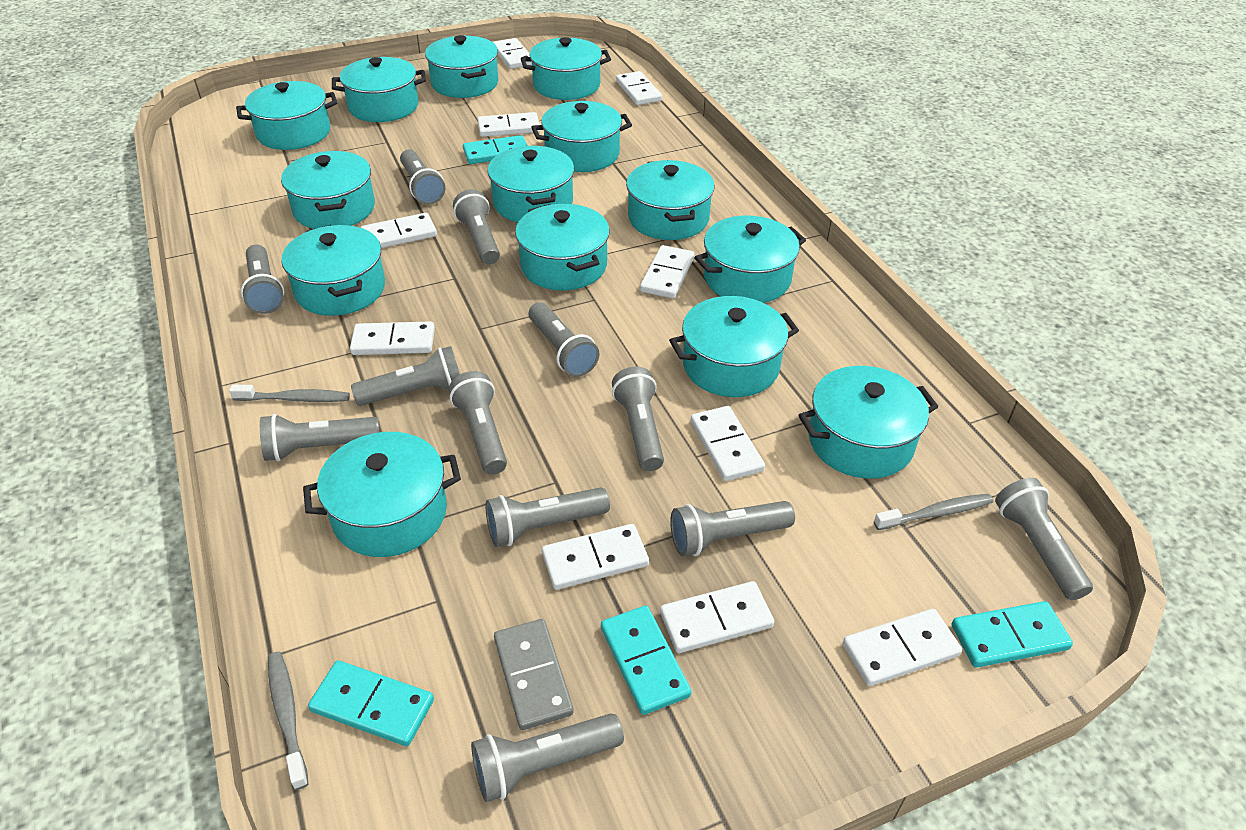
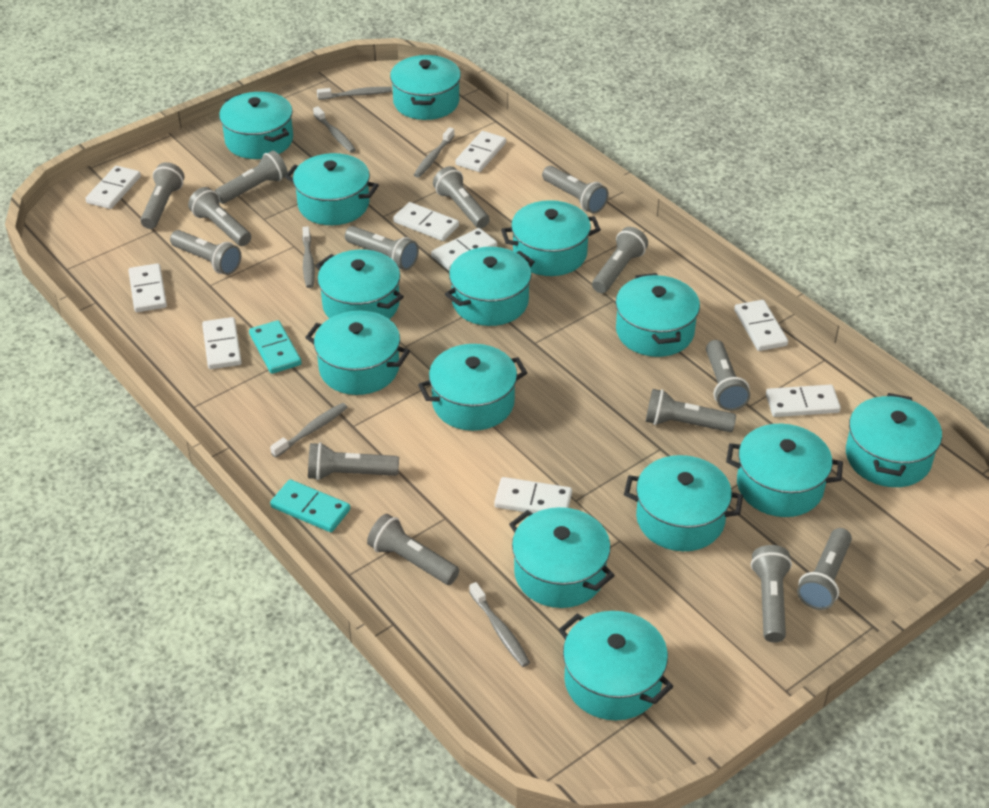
grey domino: [494,619,574,730] = 1 -> none = 0
grey flashlight: [241,245,284,314] [260,414,379,462] [351,346,460,406] [400,149,445,205] [449,371,507,475] [453,189,500,265] [471,713,624,802] [486,488,610,547] [529,302,599,377] [612,367,664,471] [670,501,795,556] [995,478,1093,600] = 12 -> [141,162,184,229] [170,230,241,275] [188,187,251,246] [215,151,288,204] [308,442,399,480] [345,226,419,270] [367,514,459,585] [433,166,490,228] [542,166,609,214] [592,227,648,293] [646,389,736,432] [706,340,750,411] [751,545,792,643] [797,528,852,610] = 14
grey toothbrush: [229,385,350,402] [268,652,308,790] [874,494,993,530] = 3 -> [270,403,348,457] [302,226,315,288] [313,106,356,153] [317,87,392,100] [414,127,455,178] [469,582,530,667] = 6
turquoise domino: [308,660,434,746] [463,135,527,164] [601,606,691,715] [952,601,1073,668] = 4 -> [249,320,301,374] [270,479,350,532] = 2
white domino: [350,321,435,355] [361,213,437,248] [478,112,540,137] [493,38,532,69] [542,524,649,590] [616,71,662,105] [640,245,695,298] [660,581,774,653] [691,406,765,481] [843,609,962,686] = 10 -> [85,166,141,209] [128,263,167,312] [202,317,242,369] [393,202,459,241] [431,228,497,271] [455,131,506,172] [494,477,572,513] [734,300,788,351] [766,384,841,417] = 9

